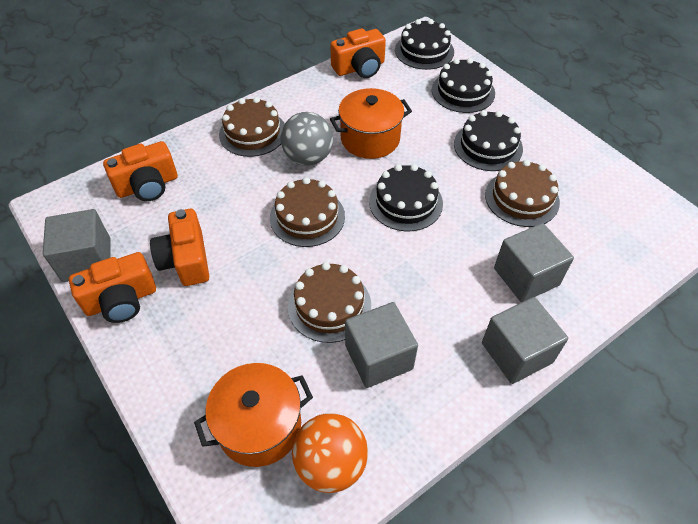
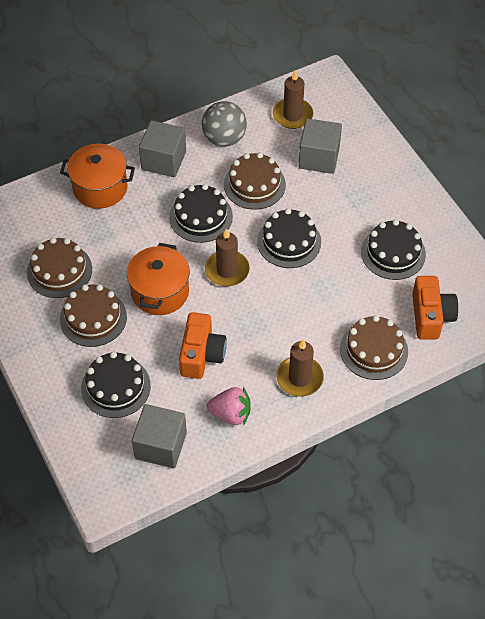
brown candle: none = 0 -> [205,228,249,286] [273,70,313,129] [276,340,324,397] = 3
grey cube: [43,209,111,282] [345,302,418,388] [482,297,568,384] [494,223,574,303] = 4 -> [132,404,187,468] [139,120,186,177] [298,118,342,174] = 3
orange ball: [292,413,368,493] = 1 -> none = 0
orange camera: [69,252,156,323] [103,141,178,201] [150,209,209,286] [330,28,386,78] = 4 -> [179,312,227,379] [412,276,458,340] = 2
pink strawberry: none = 0 -> [207,387,251,426] = 1

